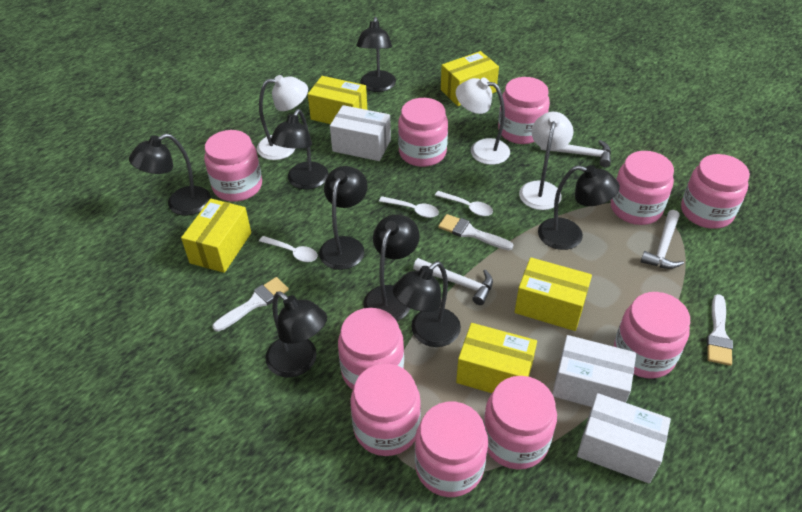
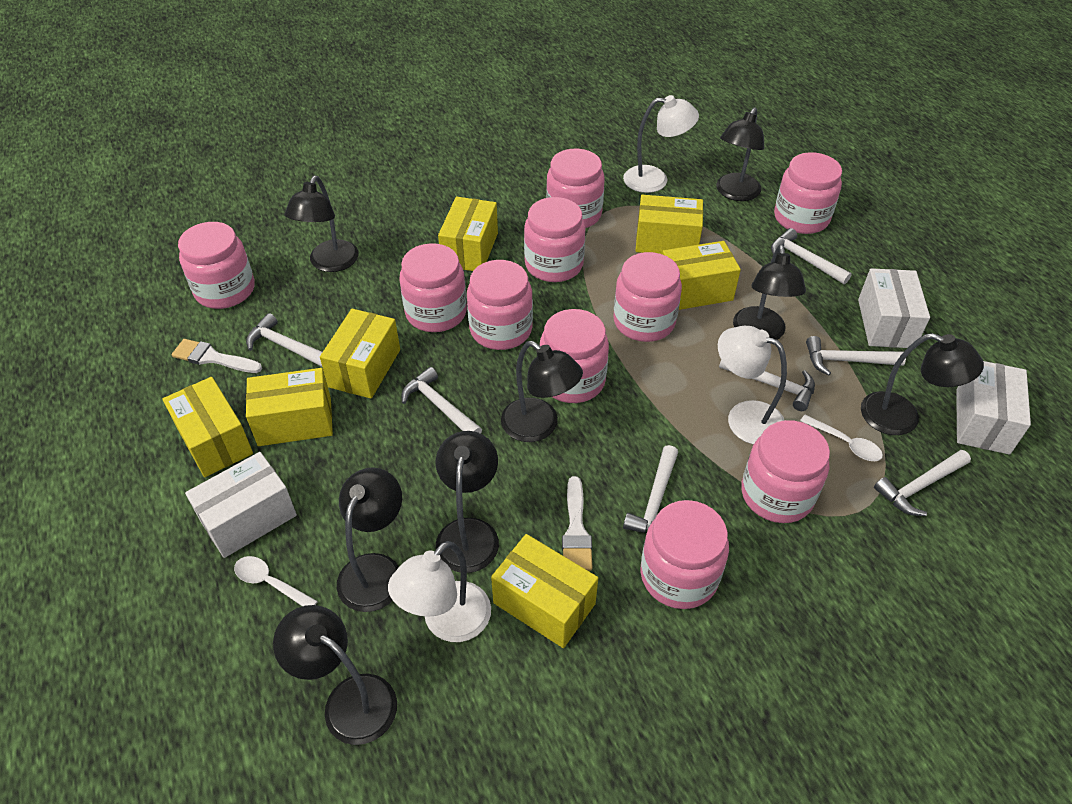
white brush: [212,277,289,332] [438,214,513,250] [707,294,733,366] = 3 -> [171,339,262,373] [562,476,592,571] = 2
white hammer: [413,258,493,305] [540,140,611,167] [640,210,684,269] = 3 -> [246,313,322,367] [402,367,482,434] [623,445,678,533] [719,360,815,411] [771,228,852,284] [806,336,906,376] [874,450,971,516] = 7
white spoon: [259,236,318,262] [379,196,439,218] [435,191,493,216] = 3 -> [234,556,318,606] [800,415,883,461] = 2
yellow box: [181,199,251,273] [308,76,367,124] [441,51,499,106] [456,323,537,393] [515,257,592,331] = 5 -> [163,377,253,477] [246,368,333,446] [320,309,400,399] [438,197,498,271] [491,534,598,648] [635,195,703,254] [662,241,741,310] = 7

